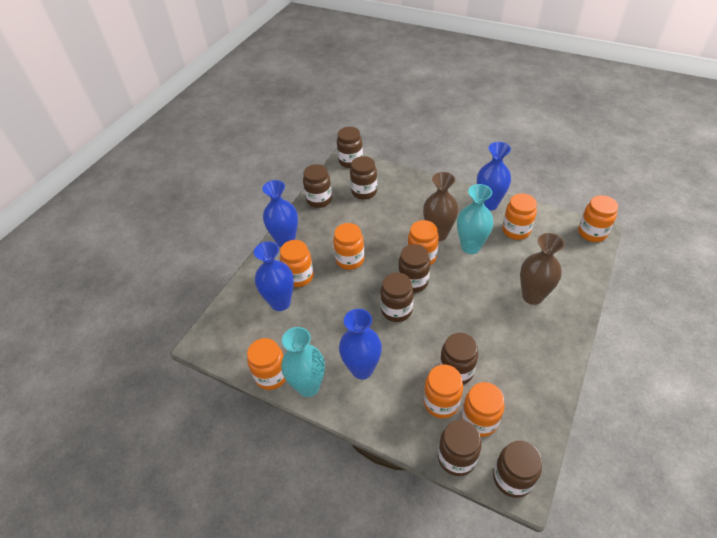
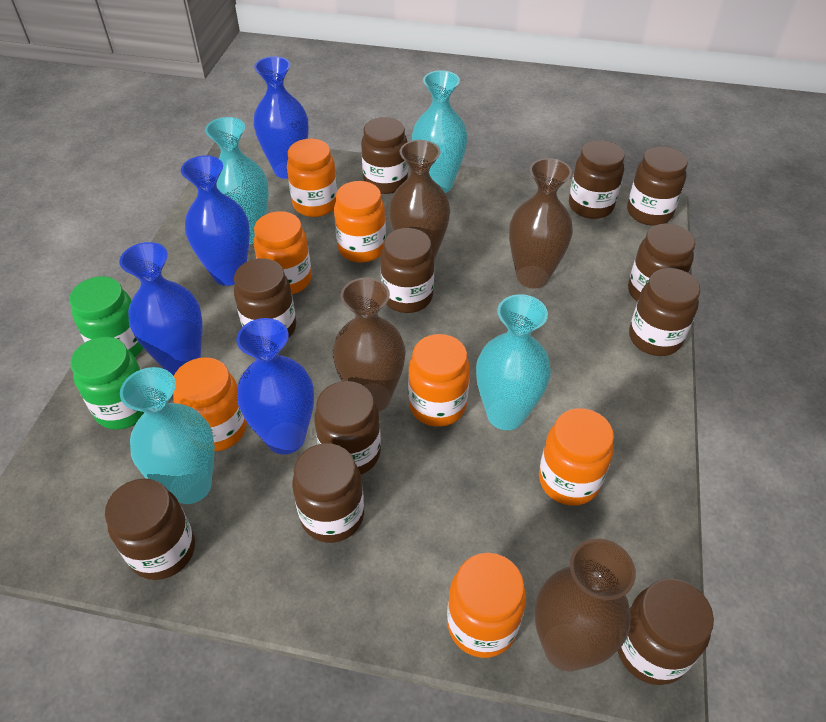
brown jar: [303,164,332,208] [337,127,363,168] [350,156,377,200] [380,273,414,322] [398,244,430,293] [438,420,481,476] [440,333,478,385] [493,441,542,498] = 8 -> [105,479,195,580] [234,258,296,338] [292,443,364,543] [314,381,381,475] [361,117,408,194] [380,228,434,313] [569,140,625,219] [618,579,714,685] [627,147,688,226] [628,223,695,301] [629,268,700,356] = 11
brown vase: [423,172,458,241] [520,233,565,305] = 2 -> [333,277,406,412] [389,140,450,261] [509,158,573,289] [534,539,636,671] = 4
green jar: none = 0 -> [69,276,143,357] [71,337,144,429] = 2
orange jar: [247,338,286,390] [280,240,314,287] [333,223,365,270] [408,220,439,265] [424,365,463,418] [461,382,505,437] [502,193,537,240] [578,195,618,242] = 8 -> [173,357,247,452] [254,211,312,294] [287,139,337,217] [334,181,386,263] [408,334,470,427] [447,553,526,658] [539,408,614,506] = 7
turquoise vase: [281,327,325,397] [457,184,494,254] = 2 -> [120,367,215,504] [205,117,269,244] [412,70,468,193] [476,294,551,430] = 4

